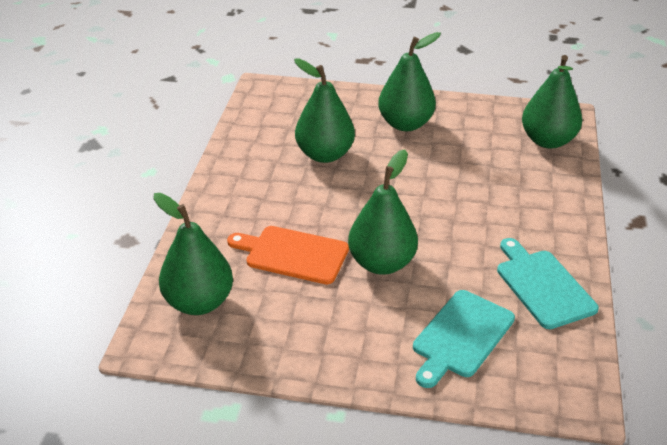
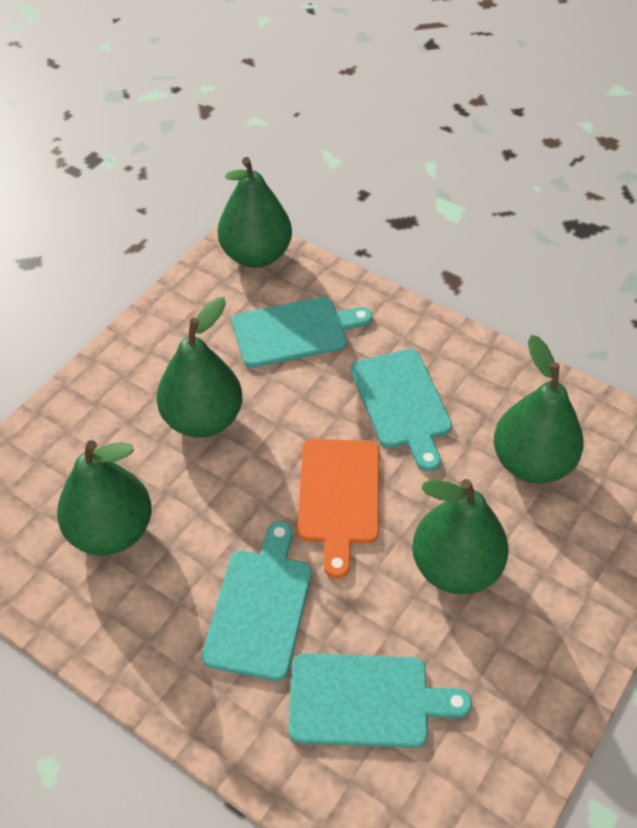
turquoise cutting board: [413,290,515,388] [497,238,599,329] = 2 -> [202,521,312,681] [232,297,372,368] [289,653,472,748] [351,349,452,472] = 4

